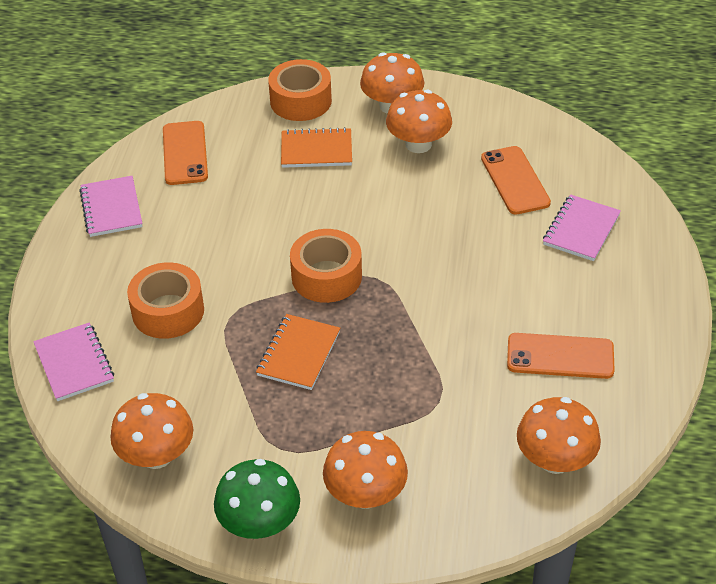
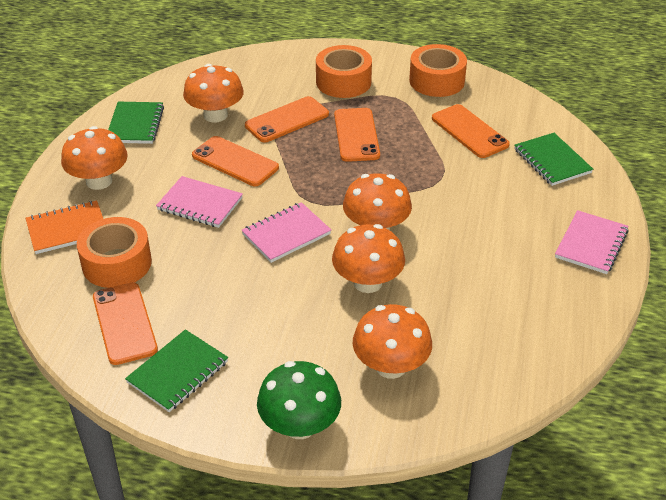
green notebook: none = 0 -> [108,102,164,144] [125,329,228,412] [514,133,593,186] = 3
orange notebook: [256,314,340,390] [281,127,352,168] = 2 -> [26,201,103,254] = 1
orange phone: [163,121,208,185] [481,146,551,215] [507,333,615,379] = 3 -> [93,282,158,365] [192,136,279,186] [245,96,329,142] [334,108,380,162] [432,104,510,158] = 5

